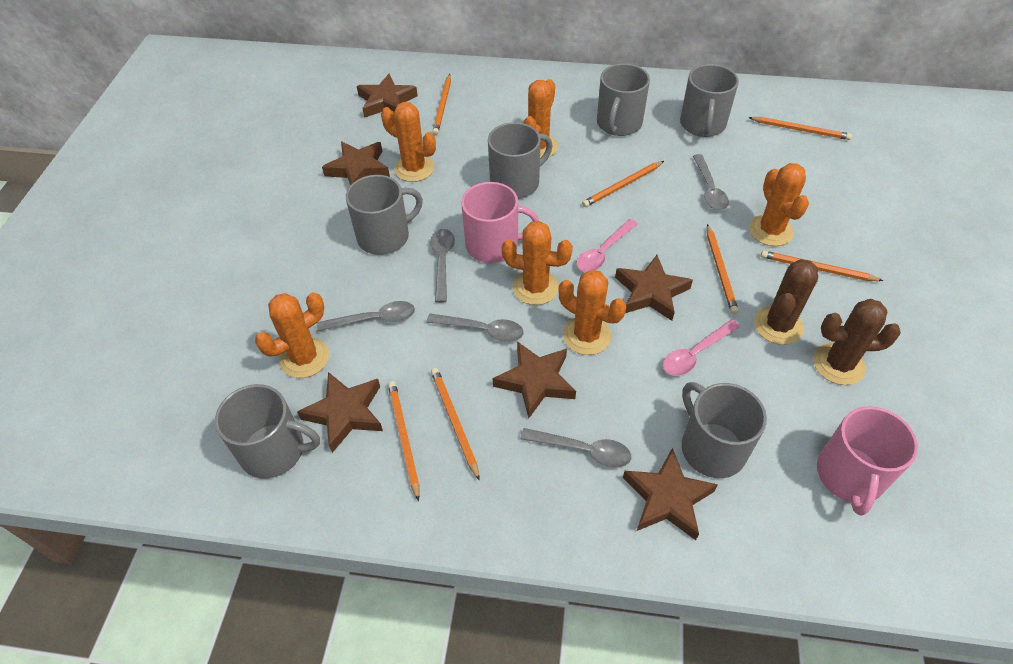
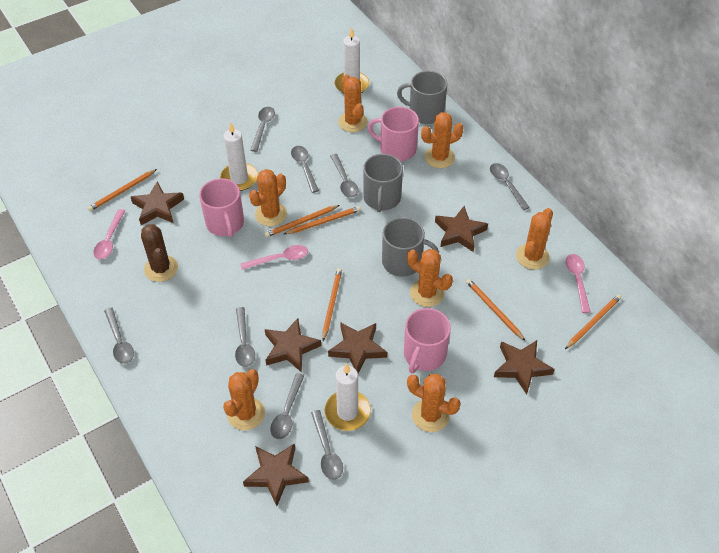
brown cactus: [754,259,818,345] [813,299,901,385] = 2 -> [141,224,178,282] = 1
grey mug: [215,384,320,479] [346,175,423,255] [488,122,552,199] [597,64,650,136] [680,64,739,137] [681,382,767,478] = 6 -> [363,154,403,212] [382,217,439,277] [397,71,448,124] = 3
grey spoon: [317,301,415,331] [426,313,524,342] [430,229,455,303] [520,428,631,468] [693,154,729,211] = 5 -> [104,307,134,364] [235,307,255,367] [250,107,275,152] [270,373,305,439] [291,146,319,193] [311,410,343,480] [330,154,358,198] [490,163,530,210] = 8
orange cactus: [255,292,329,378] [381,102,436,182] [501,221,573,305] [524,79,558,158] [559,270,626,355] [749,163,809,246] = 6 -> [223,369,265,430] [249,169,287,226] [338,75,368,132] [407,249,453,307] [407,374,461,432] [421,112,464,168] [516,208,553,270] = 7
orange pencil: [388,381,419,501] [431,368,480,481] [432,74,451,135] [582,161,664,207] [707,224,738,314] [748,117,852,140] [761,251,883,281] = 7 -> [88,169,157,211] [265,205,340,237] [284,206,361,234] [322,268,342,341] [466,279,525,341] [565,294,621,349] = 6
pink mug: [461,182,539,263] [817,406,918,516] = 2 -> [199,178,244,237] [368,107,419,161] [404,308,451,374] = 3
pink spoon: [576,219,638,272] [663,320,740,376] = 2 -> [93,209,125,259] [241,245,308,270] [565,254,590,313] = 3
white candle: none = 0 -> [220,122,258,191] [324,363,371,431] [335,27,369,94] = 3

